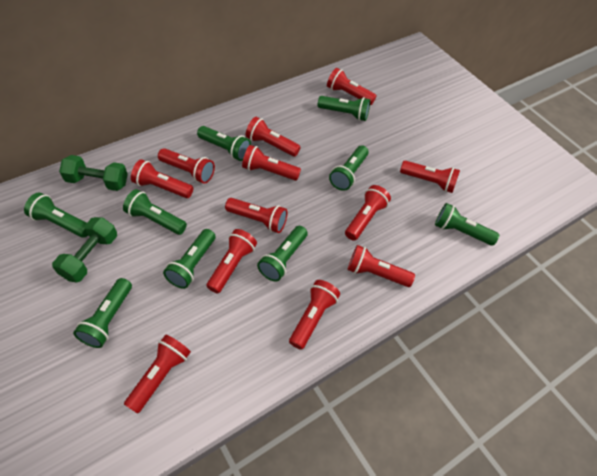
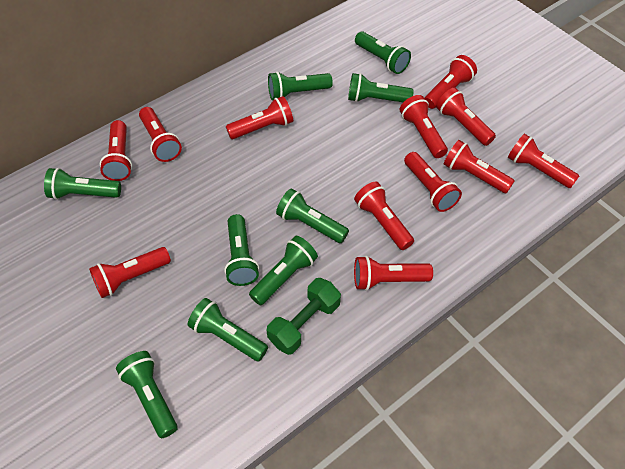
green dumbbell: [52,217,117,283] [59,155,128,191] = 2 -> [266,278,341,355] = 1

